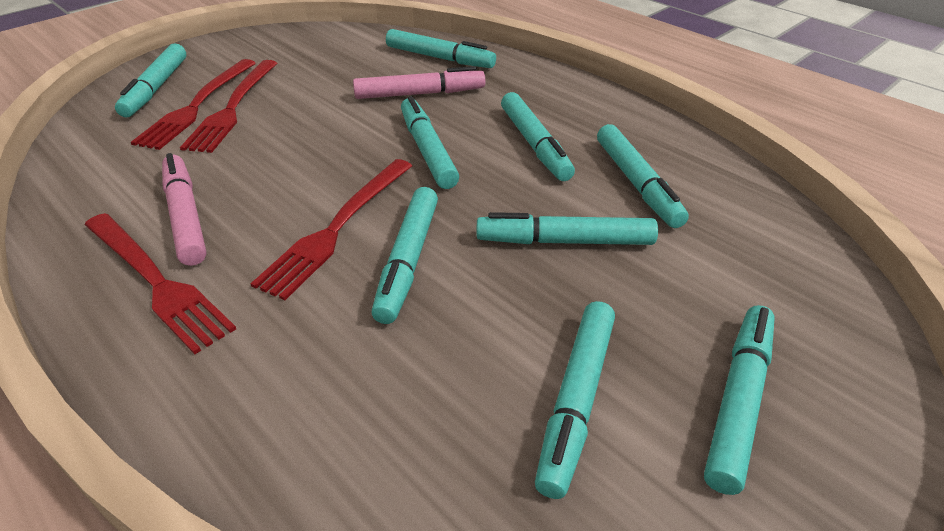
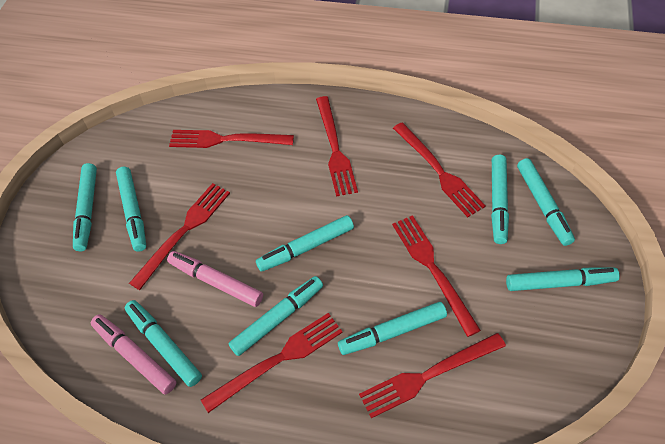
red fork: [85,213,236,355] [131,59,256,150] [180,60,277,153] [250,159,412,300] = 4 -> [129,183,230,290] [169,130,294,148] [201,313,343,413] [316,96,358,197] [359,333,506,418] [392,215,481,337] [393,122,486,217] = 7

